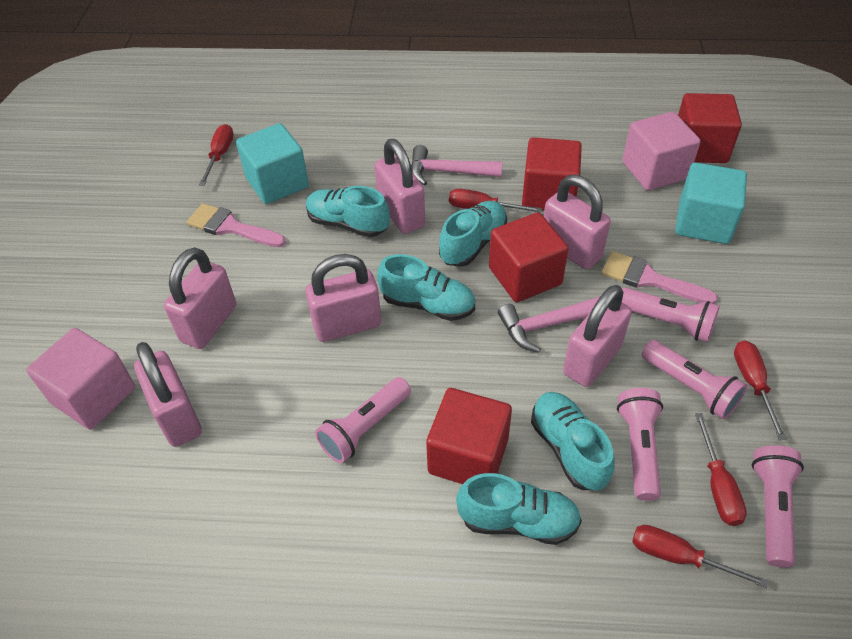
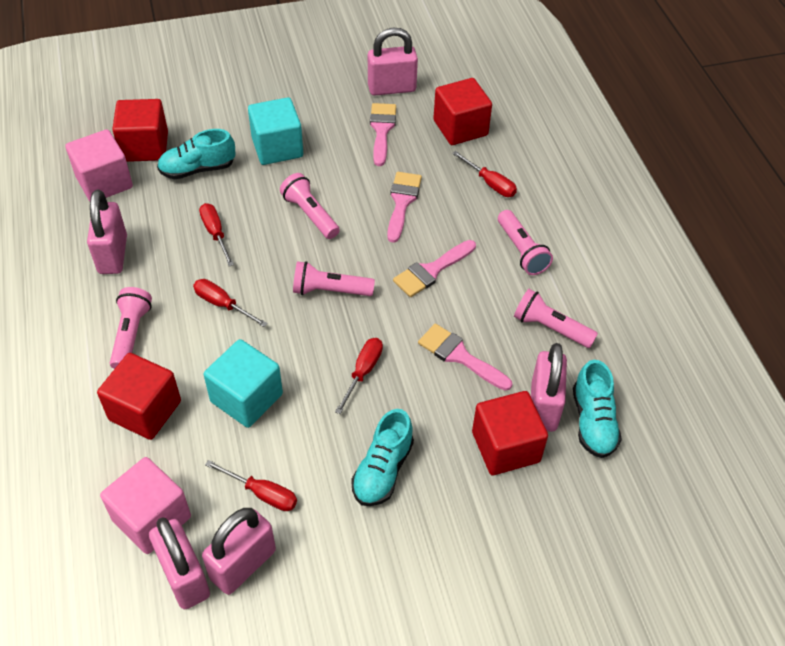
pink brush: [186,203,286,247] [601,251,718,304] = 2 -> [370,103,396,166] [387,172,422,243] [393,240,476,297] [418,324,512,391] = 4
pink hammer: [411,145,502,185] [498,296,601,353] = 2 -> none = 0
pink padlock: [134,342,202,447] [164,247,236,349] [305,254,382,342] [374,139,425,234] [544,175,611,269] [563,285,632,387] = 6 -> [87,190,127,274] [149,517,210,609] [202,508,276,595] [368,28,418,96] [531,343,567,432] = 5
turquoise shoe: [306,186,390,237] [377,254,475,321] [439,201,507,267] [456,473,582,545] [531,392,614,491] = 5 -> [157,129,235,179] [351,409,414,506] [573,360,622,458] = 3

